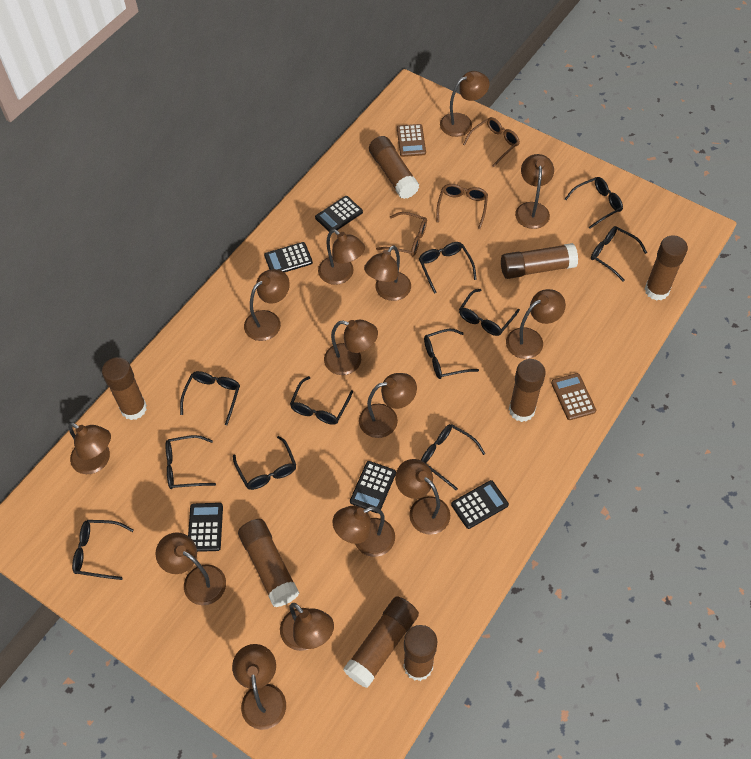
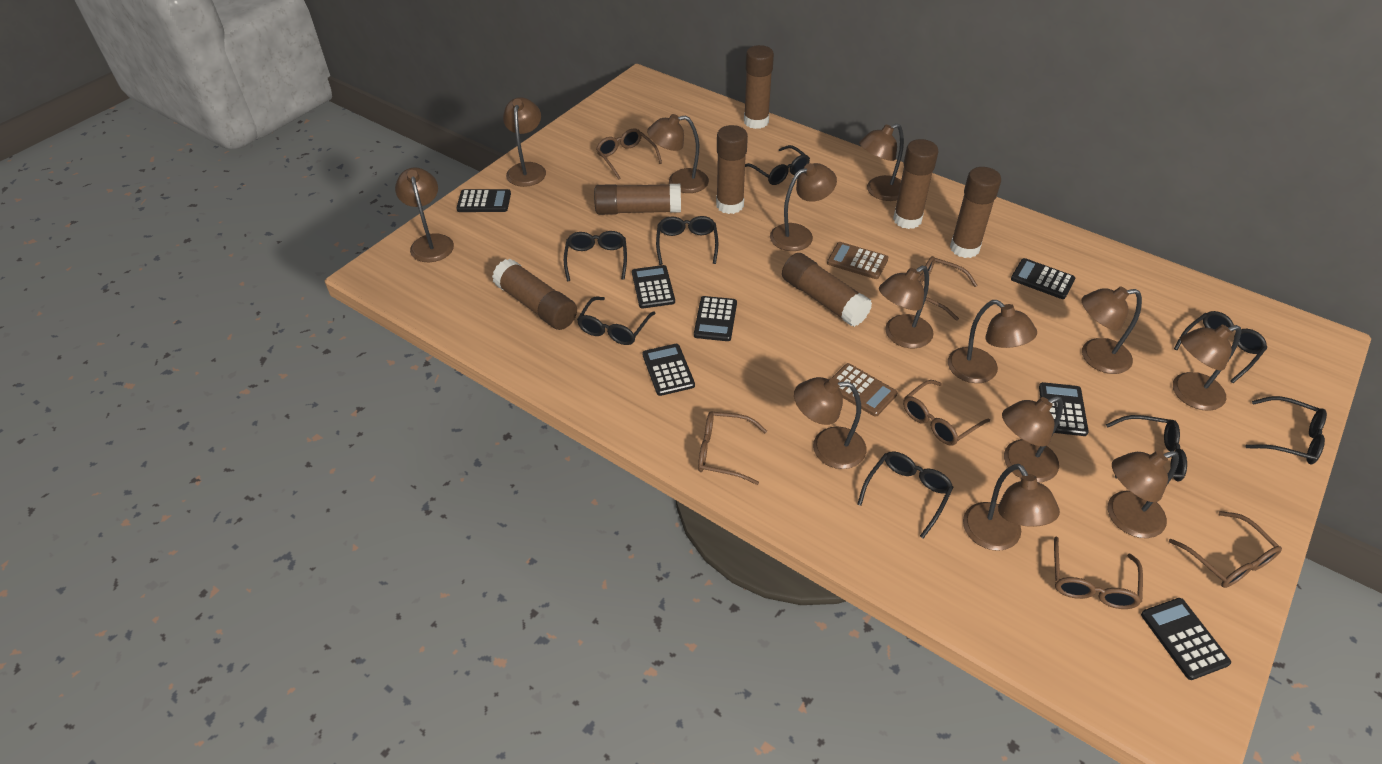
black calculator: [188,503,223,552] [264,242,313,272] [315,196,363,233] [350,461,396,513] [451,480,509,529] = 5 -> [456,189,511,212] [632,265,675,309] [642,344,695,396] [694,296,737,341] [1011,258,1075,299] [1039,382,1089,436] [1141,598,1231,680] = 7
black glasses: [72,520,134,580] [166,435,216,489] [180,371,240,425] [233,436,296,490] [290,376,353,425] [419,242,477,294] [421,424,485,490] [424,329,479,379] [459,289,520,336] [565,177,623,229] [591,226,647,281] = 11 -> [564,231,627,281] [577,297,656,345] [656,216,718,265] [745,145,810,185] [857,451,954,539] [1106,415,1187,481] [1174,311,1267,383] [1246,396,1327,464] = 8
brown glasses: [376,212,427,256] [436,184,488,229] [463,117,520,167] = 3 -> [596,128,662,180] [698,412,767,485] [903,380,990,446] [918,256,978,321] [1054,537,1143,609] [1169,511,1282,588] = 6
brown glue stick: [102,357,147,420] [238,519,299,607] [343,596,419,688] [369,136,419,199] [403,625,437,681] [501,243,578,279] [509,359,546,422] [645,235,688,301] = 8 -> [492,259,577,330] [594,184,681,215] [716,125,748,214] [744,45,774,129] [782,253,872,327] [893,139,939,229] [950,167,1001,258] = 7
brown lamp: [68,422,111,474] [156,532,226,605] [232,644,286,730] [244,269,290,341] [280,603,334,651] [318,229,365,285] [324,320,378,375] [332,506,395,557] [359,373,417,438] [364,245,411,301] [395,459,450,535] [440,71,489,137] [506,289,566,359] [515,154,554,229] = 14 -> [395,167,454,262] [503,97,546,187] [647,114,709,193] [770,163,837,251] [794,377,866,469] [859,123,904,201] [879,266,934,348] [948,300,1037,383] [963,464,1060,551] [1002,396,1063,482] [1081,287,1142,374] [1108,451,1179,538] [1173,325,1241,411] = 13

